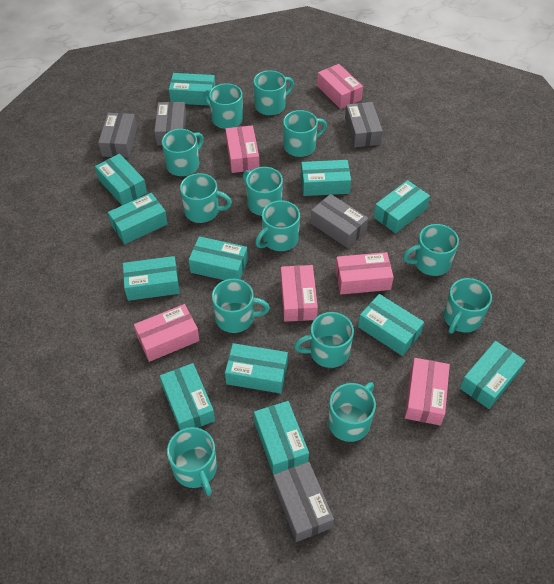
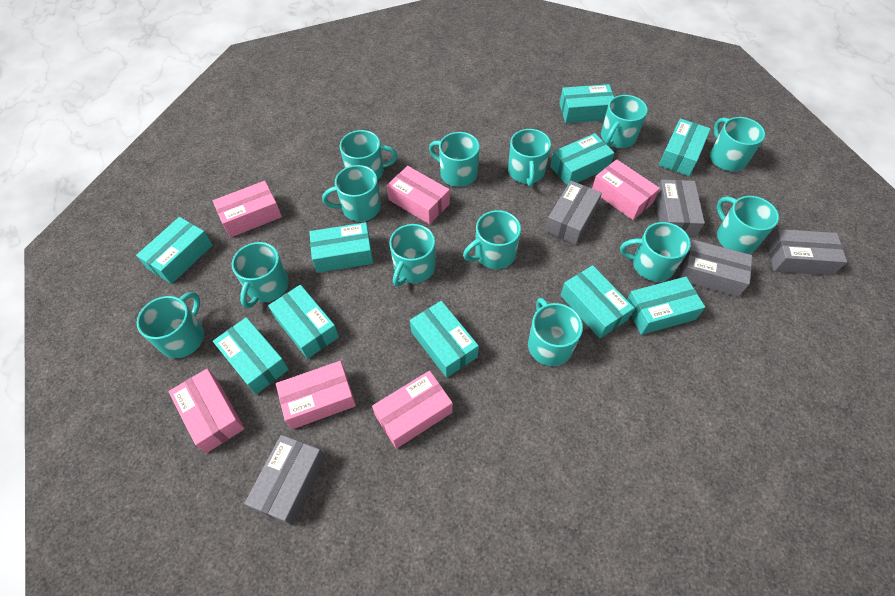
turquoise box: [95,154,147,205] [108,193,168,244] [123,256,180,301] [160,363,215,430] [169,73,215,105] [188,236,248,280] [225,343,288,394] [254,401,309,475] [301,160,351,196] [358,294,424,356] [374,180,430,234] [460,341,525,409] = 12 -> [136,217,213,284] [213,317,289,394] [268,285,339,359] [309,222,373,273] [410,301,479,378] [550,133,614,185] [559,84,614,123] [560,265,634,339] [627,277,705,335] [659,119,711,176] = 10

